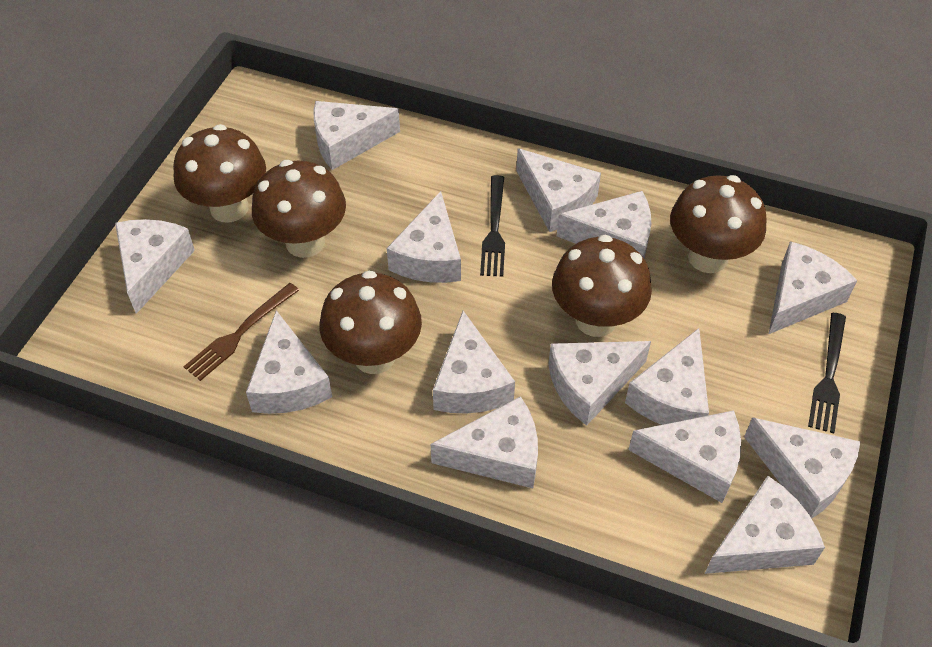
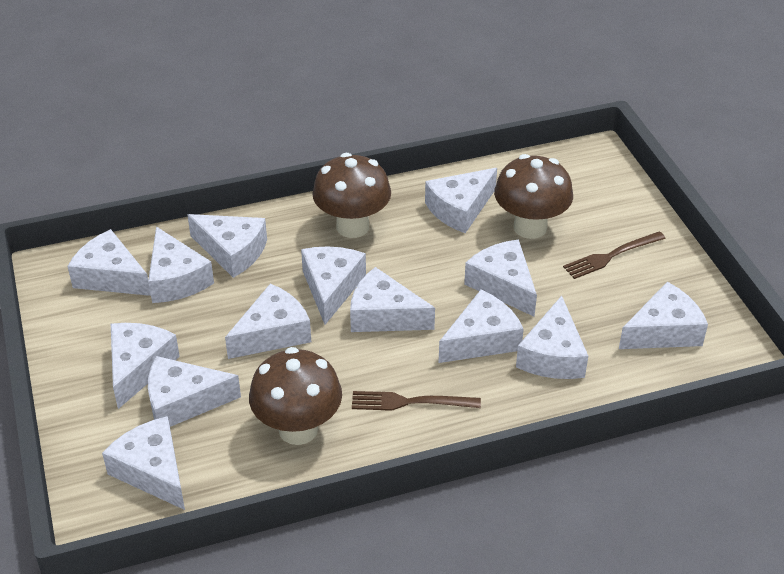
black fork: [480,175,505,277] [808,313,846,433] = 2 -> none = 0
brown fork: [183,283,299,381] = 1 -> [352,391,481,411] [563,231,666,279] = 2
brown mushroom: [173,124,266,222] [252,160,346,258] [320,270,422,374] [552,235,652,337] [670,175,767,273] = 5 -> [249,347,342,445] [312,153,391,238] [494,154,573,239] = 3

